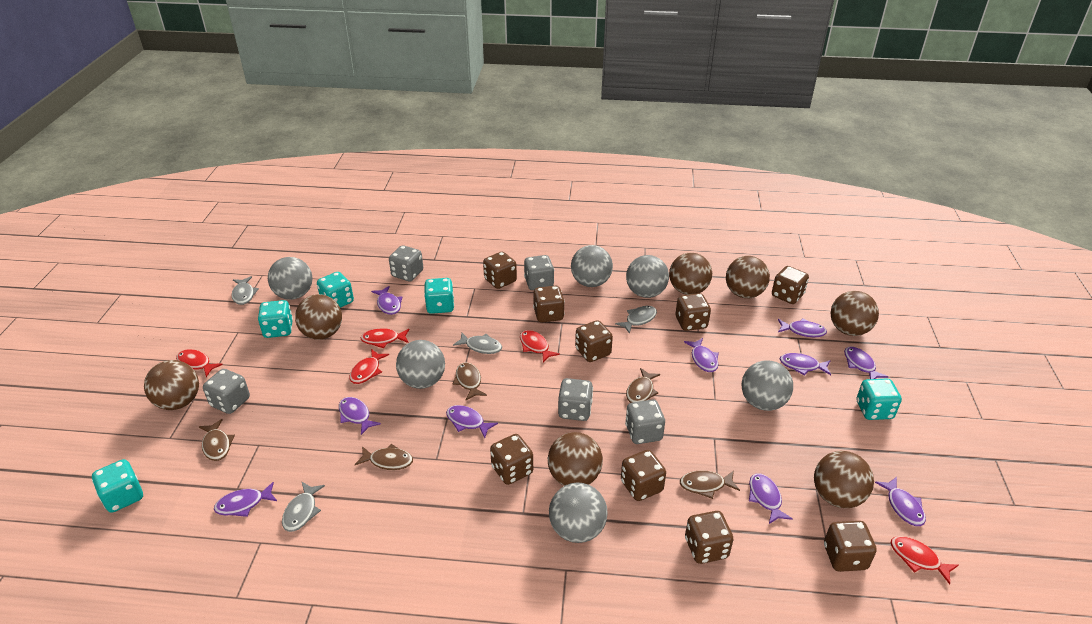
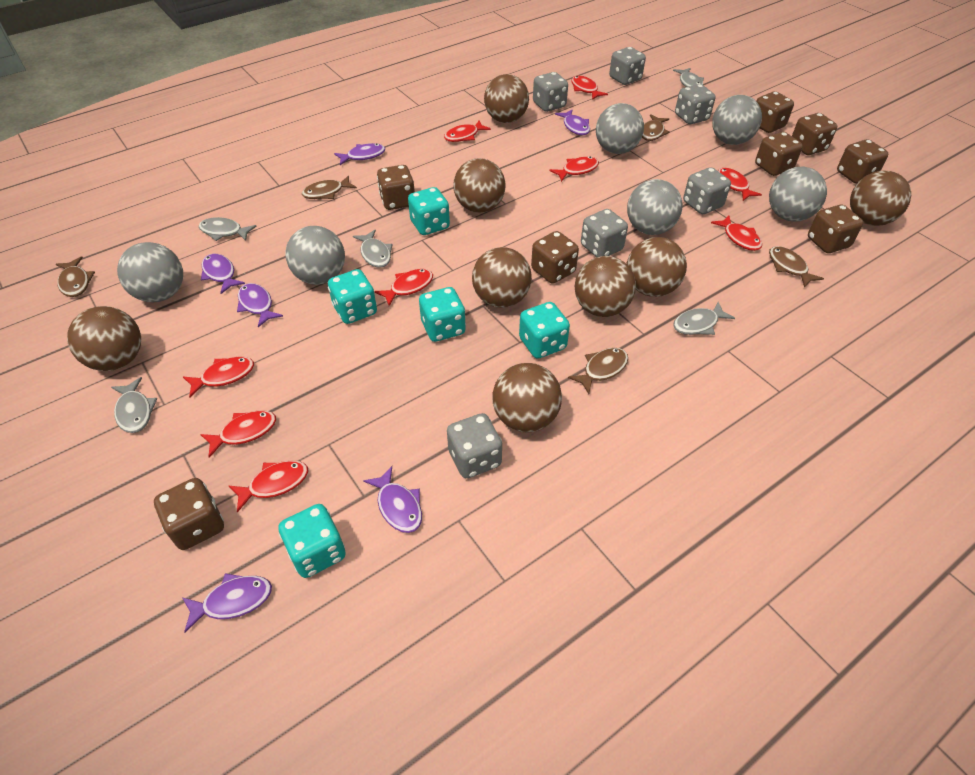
brown ball: [144,360,199,410] [295,294,342,340] [548,432,603,486] [669,253,712,295] [726,256,770,298] [814,451,874,508] [830,291,879,336] = 7 -> [67,306,141,371] [453,158,505,213] [472,247,532,308] [484,74,529,123] [493,363,562,432] [575,256,636,317] [627,237,687,297] [850,171,911,226] = 8
brown dice: [483,252,517,289] [490,434,533,485] [533,286,565,322] [575,320,613,362] [621,450,666,501] [675,293,711,331] [685,511,734,564] [772,266,809,304] [824,521,877,572] = 9 -> [154,478,224,550] [377,165,415,210] [531,231,579,284] [755,132,803,176] [756,91,794,133] [792,113,837,155] [808,205,863,253] [837,139,888,184] = 8
grey dice: [203,369,250,414] [389,245,423,281] [524,255,554,290] [558,378,593,421] [625,400,665,444] = 5 -> [447,413,502,478] [533,72,568,112] [581,209,628,257] [609,47,646,85] [675,84,715,124] [683,167,731,214] = 6
grey fish: [231,276,259,305] [282,482,325,532] [453,332,502,354] [615,306,657,334] = 4 -> [111,377,157,433] [199,217,257,241] [353,230,393,268] [673,68,704,87] [673,302,735,335] = 5
purple fish: [214,482,277,517] [339,397,381,435] [371,286,402,315] [446,405,498,438] [684,338,719,372] [749,473,793,524] [778,318,827,337] [780,353,831,375] [844,347,888,379] [875,477,926,526] = 10 -> [182,573,272,633] [201,254,245,294] [237,283,283,327] [334,143,385,165] [363,466,422,533] [555,109,590,135] = 6
red fish: [176,349,223,377] [349,349,389,384] [360,329,409,348] [520,330,560,363] [891,536,959,584] = 5 -> [183,356,254,397] [200,410,276,458] [229,460,308,512] [374,269,433,306] [444,121,491,142] [549,157,599,182] [571,76,608,100] [711,215,762,251] [718,168,762,201] = 9

